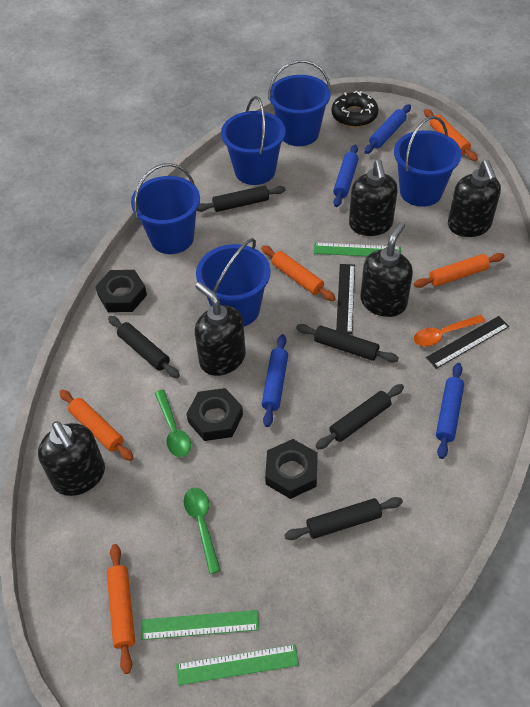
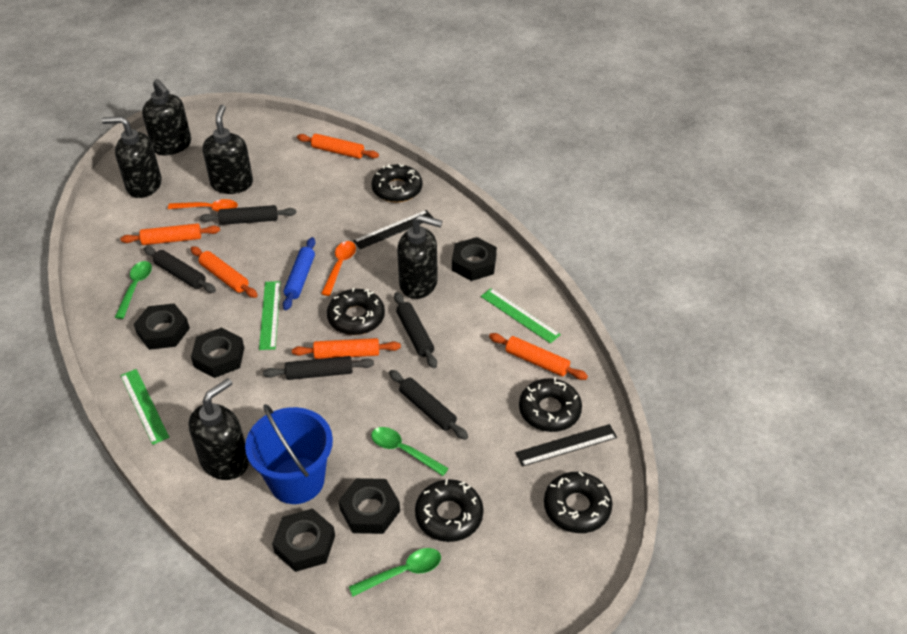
black donut: [331,91,379,127] = 1 -> [327,288,385,335] [371,164,423,203] [415,479,484,542] [519,377,582,432] [544,472,612,533] = 5
black nut: [95,270,147,312] [187,388,243,441] [265,439,318,499] = 3 -> [134,304,190,350] [191,327,244,378] [272,509,335,572] [339,478,400,534] [452,237,497,281] = 5
blue bucket: [131,163,200,254] [196,238,270,326] [221,96,285,185] [268,60,331,146] [394,116,461,207] = 5 -> [245,404,333,504] = 1
blue rolling pin: [262,334,288,427] [333,144,359,207] [364,104,411,154] [436,363,464,459] = 4 -> [283,237,316,310] = 1
green spoon: [155,390,191,457] [183,488,221,574] = 2 -> [115,261,152,319] [349,548,441,597] [371,427,449,476] = 3
orange spoon: [414,315,485,347] = 1 -> [168,199,238,212] [321,241,356,296] = 2

